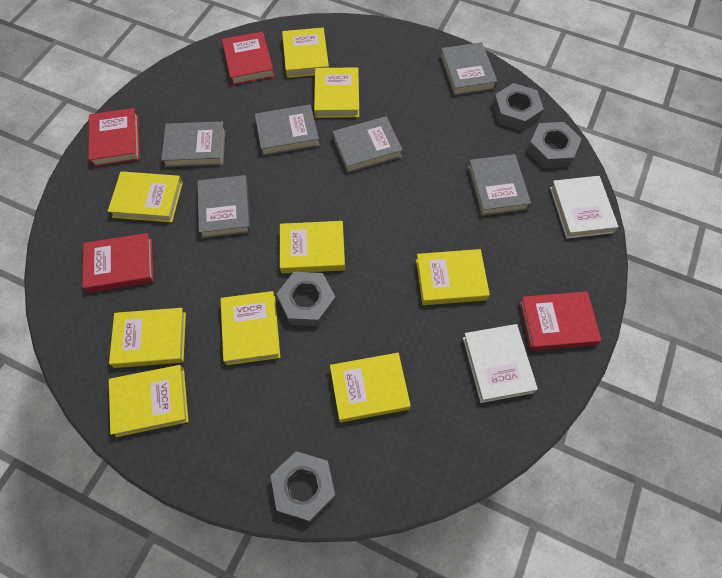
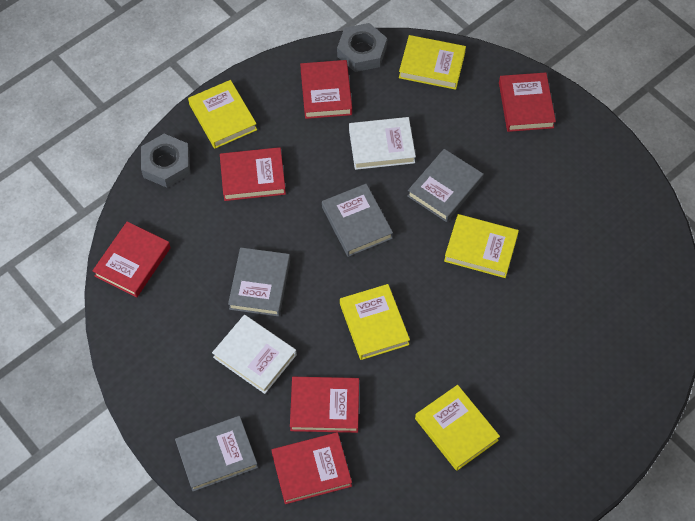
grey book: [161,121,226,167] [197,175,251,238] [255,104,320,156] [332,116,403,173] [440,42,498,96] [468,154,531,216] = 6 -> [175,416,258,492] [228,247,290,316] [322,184,393,257] [408,149,483,222] = 4
grey nut: [270,451,336,522] [277,272,336,326] [492,83,544,131] [527,122,582,169] = 4 -> [141,134,190,188] [337,23,387,72] = 2
red book: [82,233,154,293] [88,108,140,167] [222,31,274,85] [519,291,601,351] = 4 -> [92,222,171,298] [220,147,286,201] [271,432,352,504] [290,377,359,433] [300,60,352,119] [499,73,556,132] = 6
yellow book: [108,171,183,223] [109,308,186,368] [109,365,189,437] [220,291,281,365] [280,221,345,274] [282,28,329,78] [314,67,359,118] [330,353,411,423] [416,249,490,305] = 9 -> [188,80,257,149] [340,284,410,360] [399,35,466,90] [415,385,500,471] [444,214,519,278] = 5

